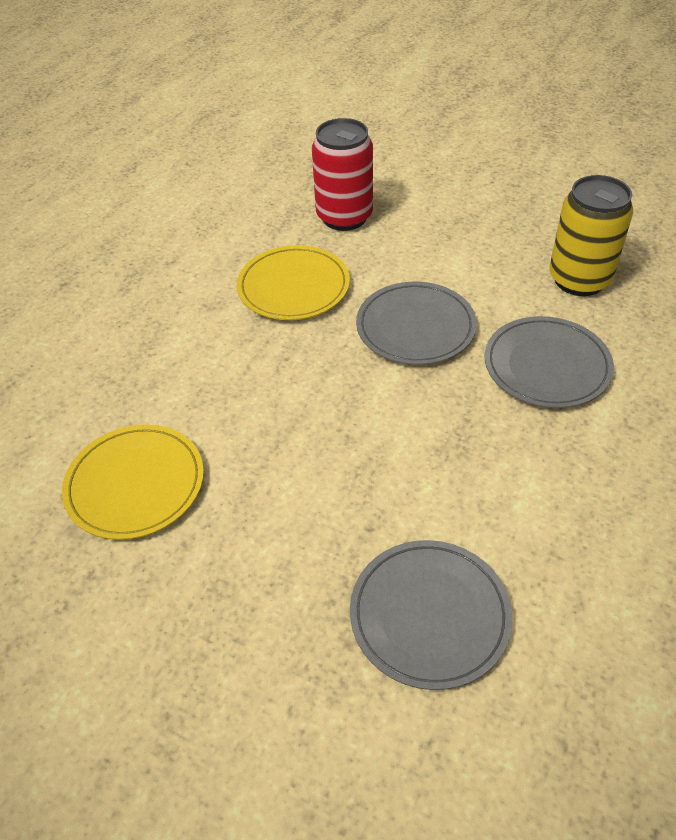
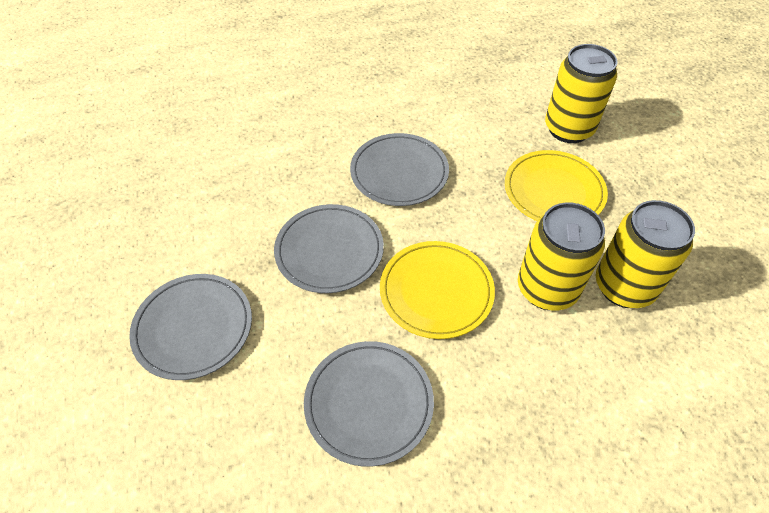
grey plate: [350,540,512,690] [356,282,477,365] [485,316,614,408] = 3 -> [129,274,252,380] [274,204,384,293] [304,341,434,467] [350,133,449,206] = 4
red can: [312,118,373,231] = 1 -> none = 0
yellow can: [549,175,633,296] = 1 -> [518,203,605,310] [545,44,618,143] [596,200,695,308] = 3

